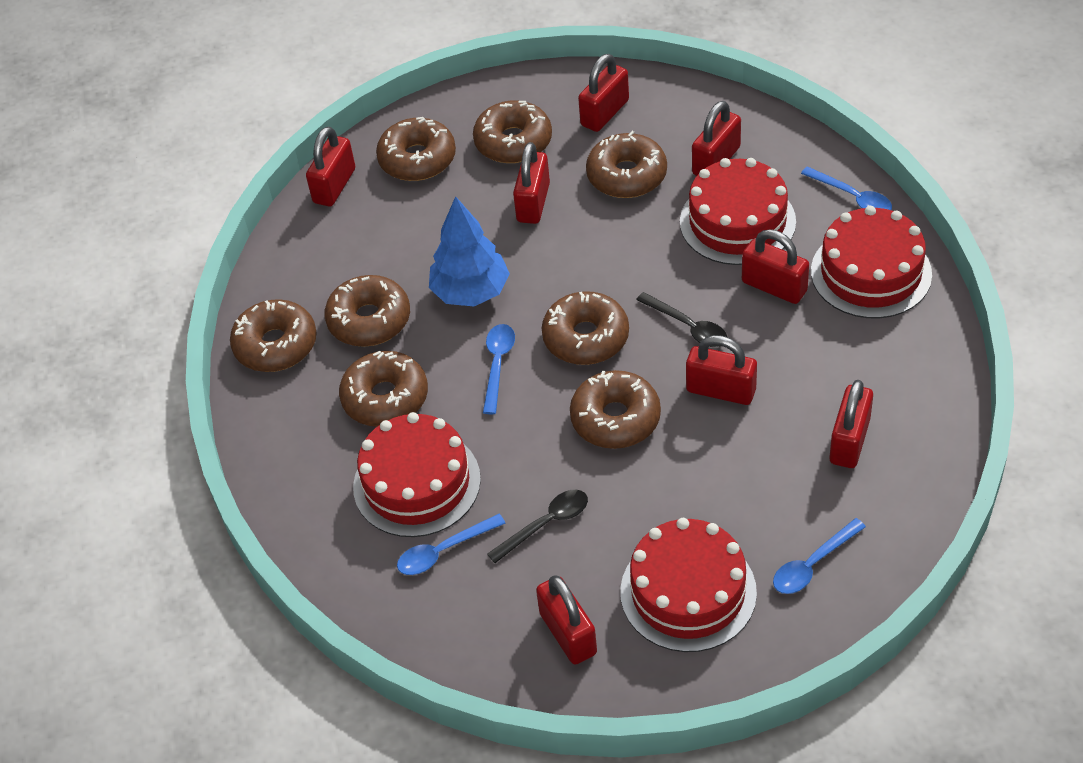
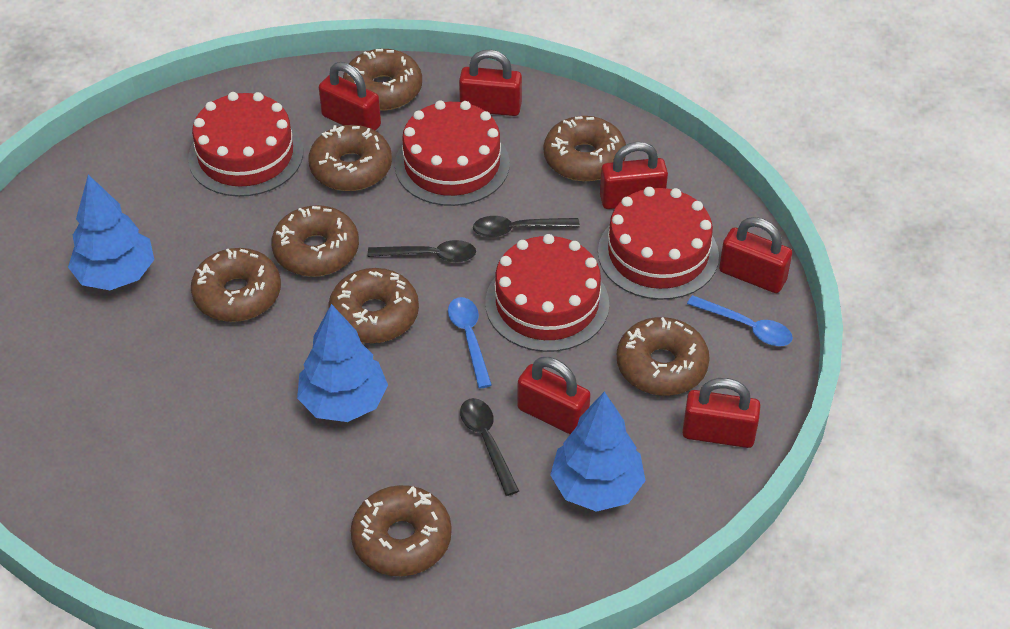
black spoon: [487,490,588,563] [636,292,727,347] = 2 -> [368,240,476,262] [460,398,519,496] [473,216,580,237] = 3
blue spoon: [397,514,506,575] [483,324,515,414] [773,518,866,594] [801,166,892,210] = 4 -> [448,297,492,388] [687,295,793,346] = 2
blue tree: [429,196,510,307] = 1 -> [68,175,154,290] [297,304,388,422] [550,392,646,512] = 3
red padlock: [306,127,355,207] [513,142,550,224] [536,575,597,665] [578,54,629,132] [686,335,757,405] [692,101,741,176] [742,229,809,304] [829,380,873,468] = 8 -> [319,62,381,131] [459,49,522,116] [517,357,591,434] [600,142,668,209] [682,378,761,448] [719,217,792,293] = 6

